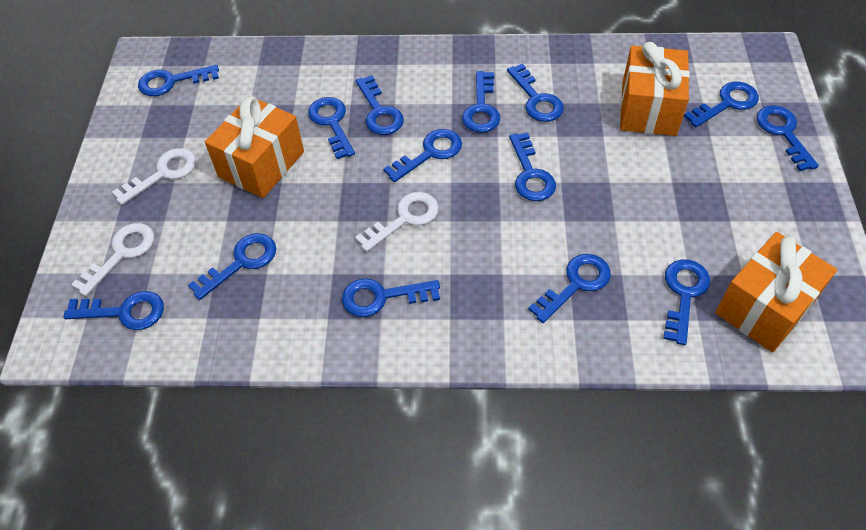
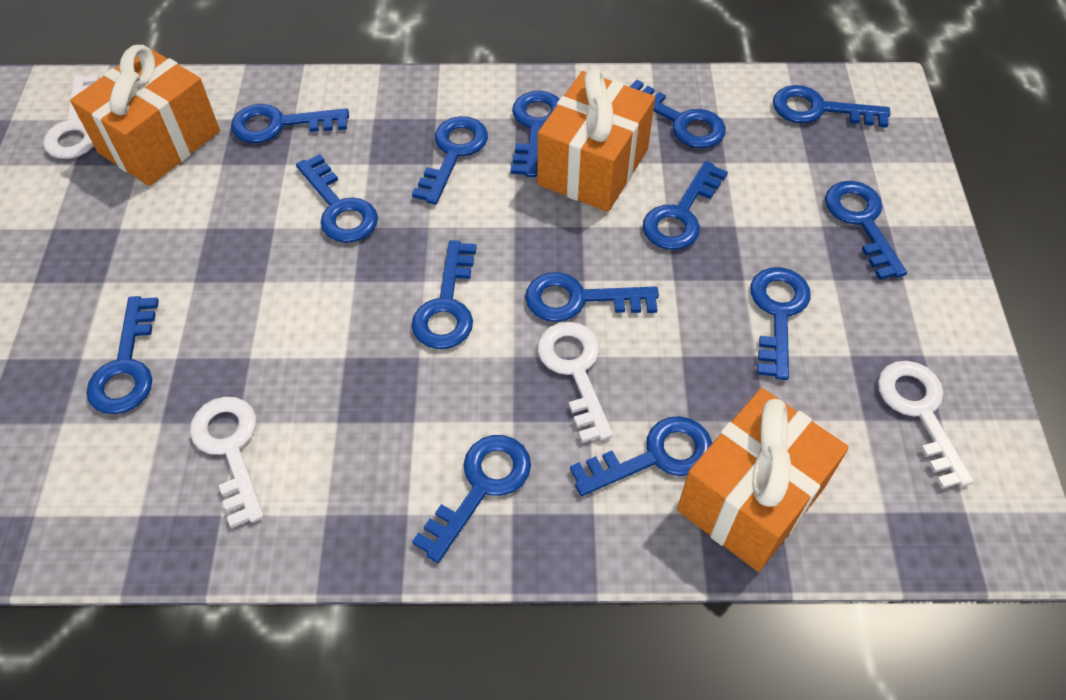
white key: [71,223,154,296] [112,148,196,205] [355,192,439,252] = 3 -> [43,75,100,159] [190,397,264,528] [537,322,613,443] [878,361,974,489] = 4

